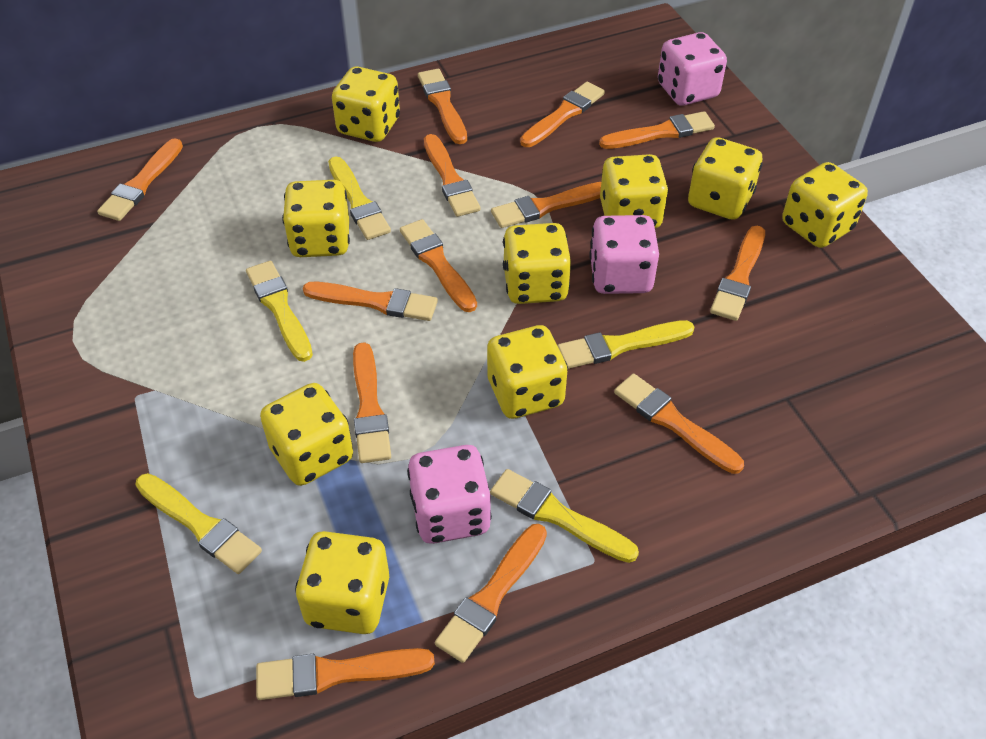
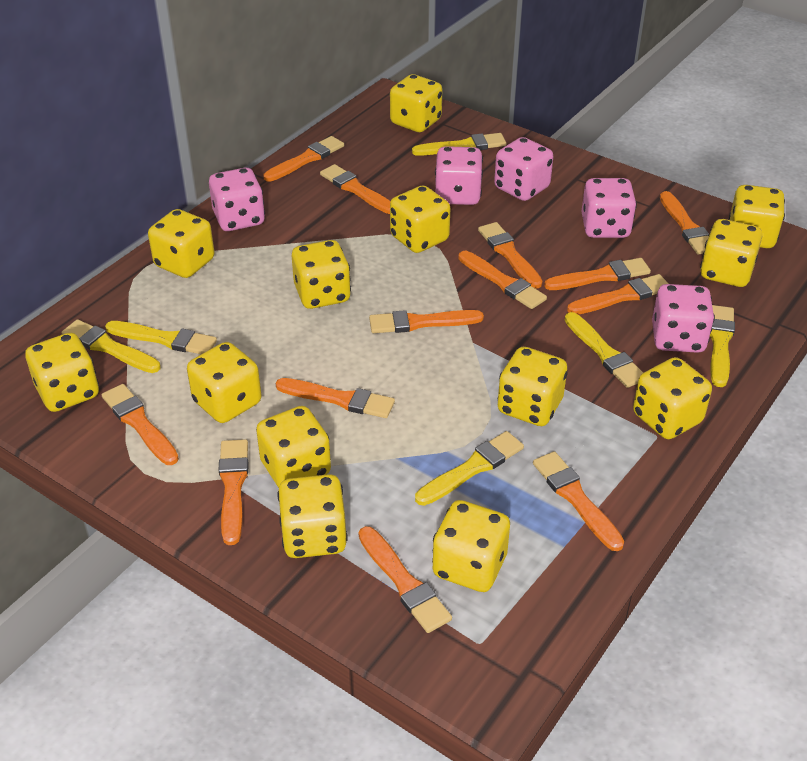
pink dice: [407,445,492,544] [589,215,659,294] [658,32,727,106] = 3 -> [209,168,265,231] [435,146,483,205] [494,137,553,201] [581,178,637,238] [652,284,715,353] = 5
yellow brush: [135,473,262,574] [246,261,313,362] [328,156,391,240] [490,469,639,563] [557,320,694,369] = 5 -> [61,319,161,373] [105,321,217,354] [412,133,506,156] [415,431,524,506] [565,312,643,388] [710,305,735,387] = 6
yellow dice: [260,383,353,486] [282,180,350,257] [295,531,389,634] [332,66,400,142] [487,325,568,419] [503,223,571,304] [600,154,669,228] [688,137,763,220] [782,162,868,248] = 9 -> [25,333,99,412] [148,209,215,278] [187,342,261,423] [256,406,331,488] [277,474,348,558] [292,240,351,309] [390,74,442,132] [390,185,450,253] [432,500,510,592] [498,347,568,426] [633,357,712,439] [700,219,762,287] [729,185,785,248] = 13

